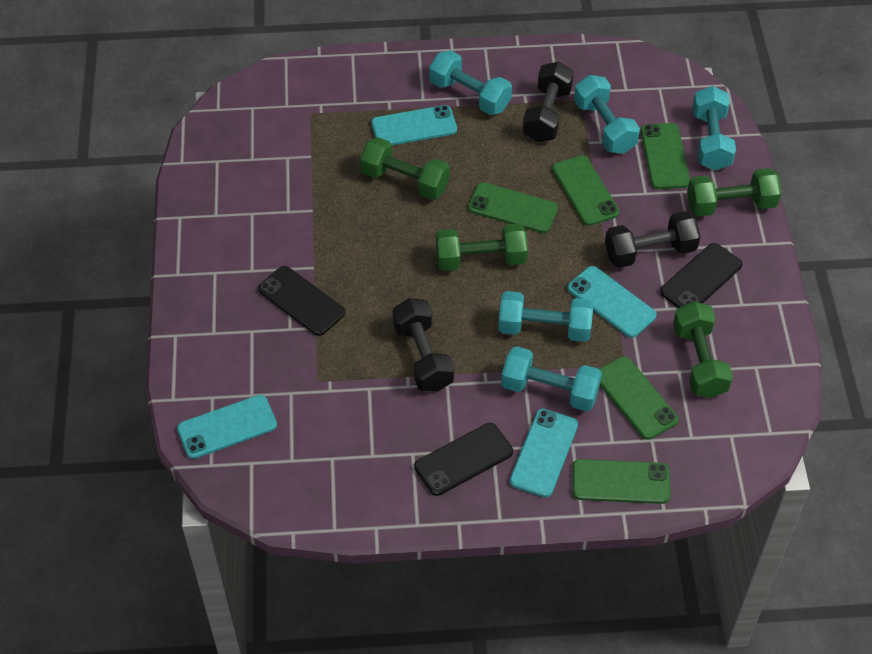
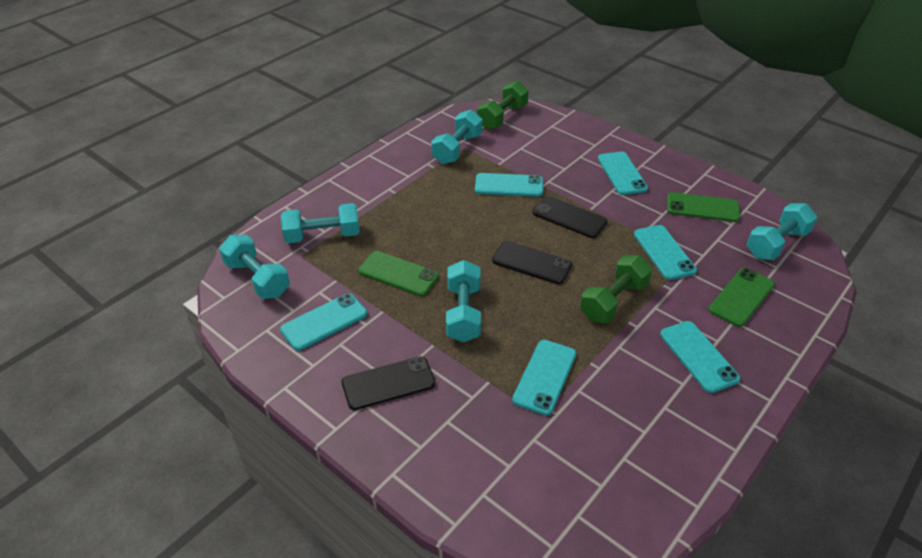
black dumbbell: [392,298,454,392] [523,62,574,142] [605,211,701,268] = 3 -> none = 0
green dumbbell: [360,137,450,200] [436,223,528,271] [673,302,733,398] [687,168,781,217] = 4 -> [477,81,529,130] [580,255,652,323] = 2
green phone: [468,182,558,233] [552,155,619,226] [573,459,670,504] [599,356,679,440] [641,123,690,189] = 5 -> [358,251,439,296] [667,192,740,222] [709,268,775,327] = 3
turquoise phone: [177,395,277,459] [371,105,457,145] [510,409,578,498] [567,266,657,338] = 4 -> [280,293,367,351] [475,173,543,197] [512,340,576,415] [598,152,648,195] [634,225,697,280] [660,321,740,393] = 6

